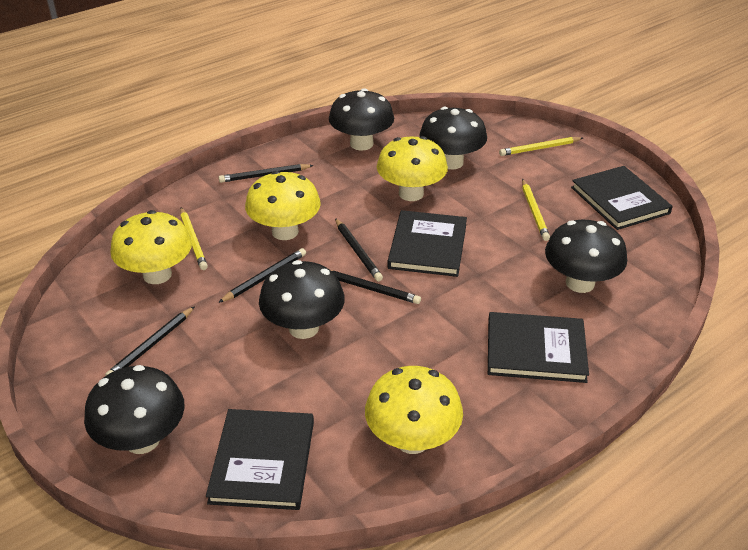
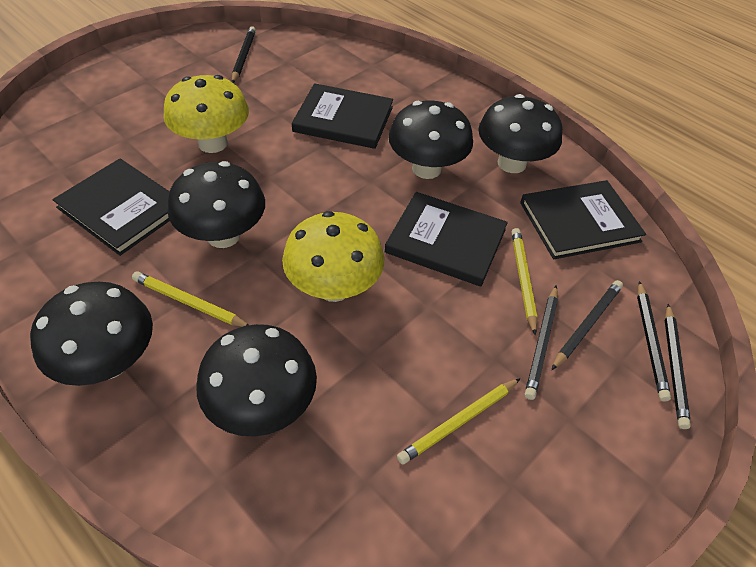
yellow mushroom: [110,210,192,284] [245,171,321,240] [365,366,463,454] [377,136,448,201] = 4 -> [163,75,249,153] [282,211,384,302] = 2

